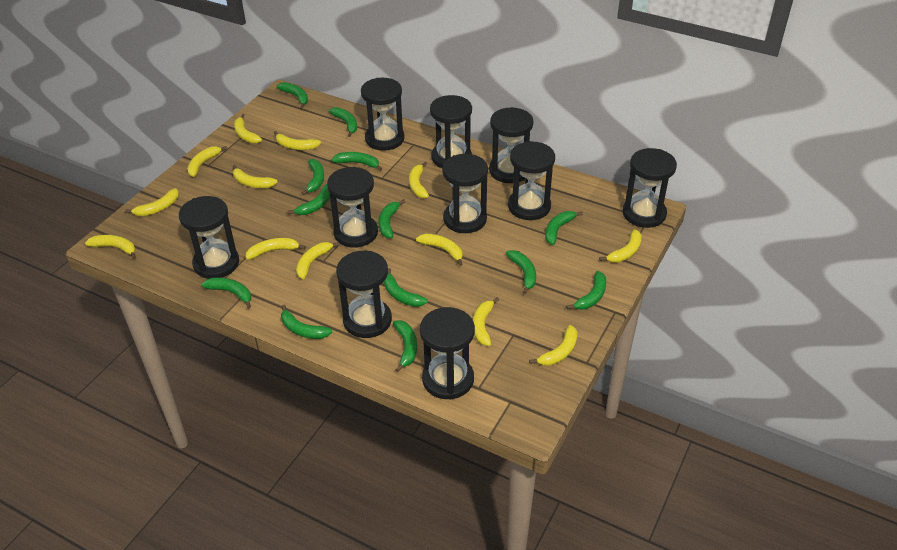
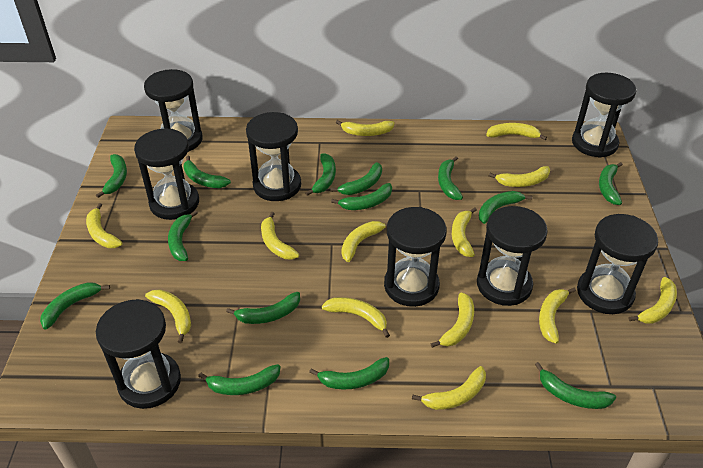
black hourglass: [179,196,239,279] [327,167,378,248] [336,251,392,338] [361,78,405,151] [420,307,475,400] [430,95,472,168] [442,154,488,233] [489,107,533,183] [508,141,555,220] [623,148,677,228] = 10 -> [96,299,181,409] [134,129,199,220] [144,69,203,152] [246,112,301,201] [384,207,447,307] [477,206,548,306] [572,73,637,158] [577,214,658,314] = 8
green banana: [201,277,251,308] [277,82,308,108] [281,305,332,339] [288,184,330,215] [302,159,324,195] [329,107,357,137] [331,152,382,171] [379,199,405,238] [384,268,428,307] [393,320,417,372] [506,250,536,294] [545,211,583,245] [566,271,606,310] = 13 -> [40,282,110,329] [96,154,127,198] [168,210,198,261] [184,155,231,188] [198,364,281,395] [226,292,300,324] [305,154,336,196] [309,357,389,390] [330,162,382,195] [331,183,392,210] [438,156,463,200] [479,191,533,224] [535,362,616,409] [599,162,623,205] = 14

